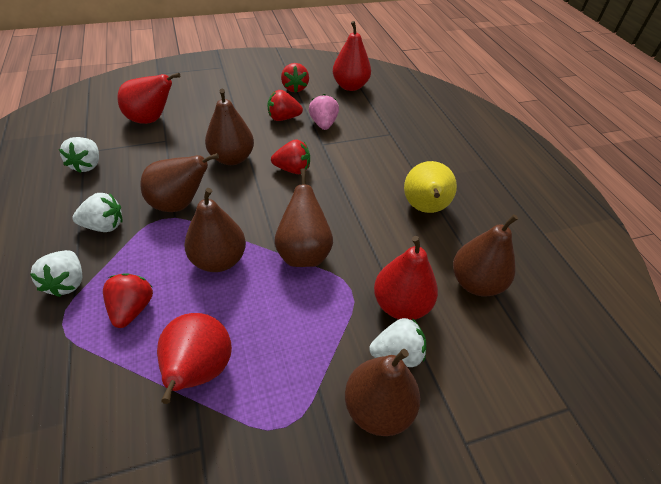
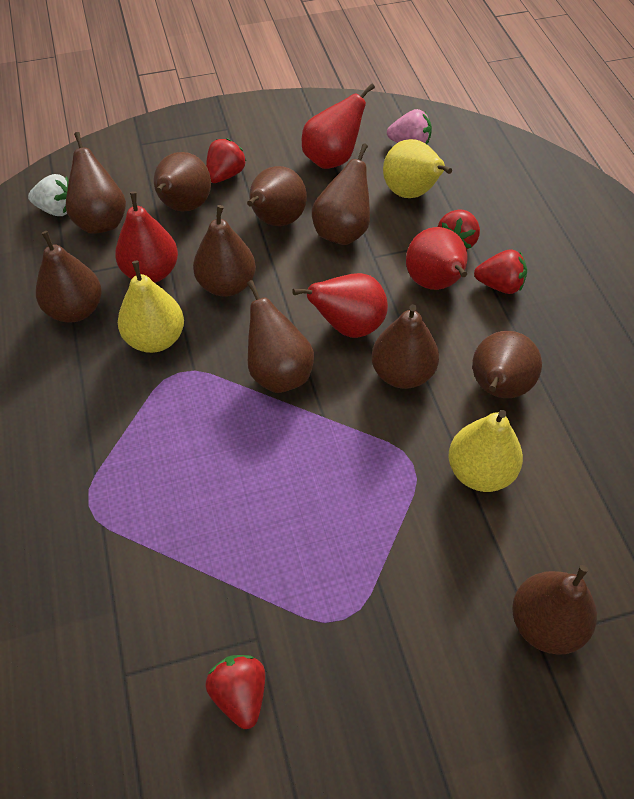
brown pear: [140,153,219,212] [184,188,246,272] [205,89,254,165] [274,168,333,267] [345,349,421,436] [453,214,518,296] = 6 -> [36,231,102,322] [66,132,126,234] [154,152,211,211] [193,205,256,297] [247,166,307,226] [247,280,314,393] [312,143,370,245] [371,304,439,389] [472,331,542,398] [512,565,597,655] = 10
white strawberry: [30,250,83,297] [59,137,99,173] [72,193,123,232] [369,318,426,367] = 4 -> [28,174,69,216] = 1
yellow pear: [404,161,457,213] = 1 -> [118,261,184,353] [383,139,452,198] [449,410,523,492] = 3

